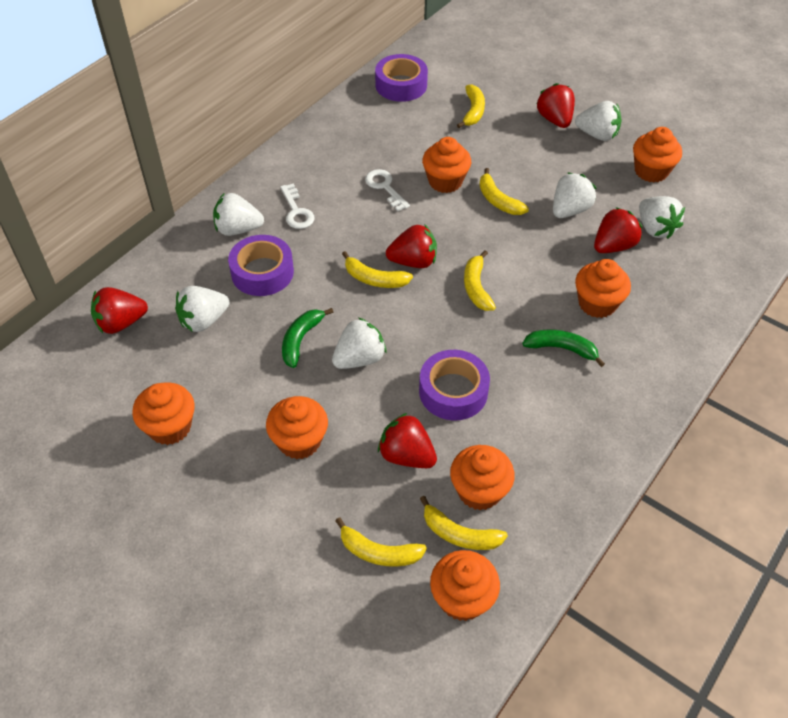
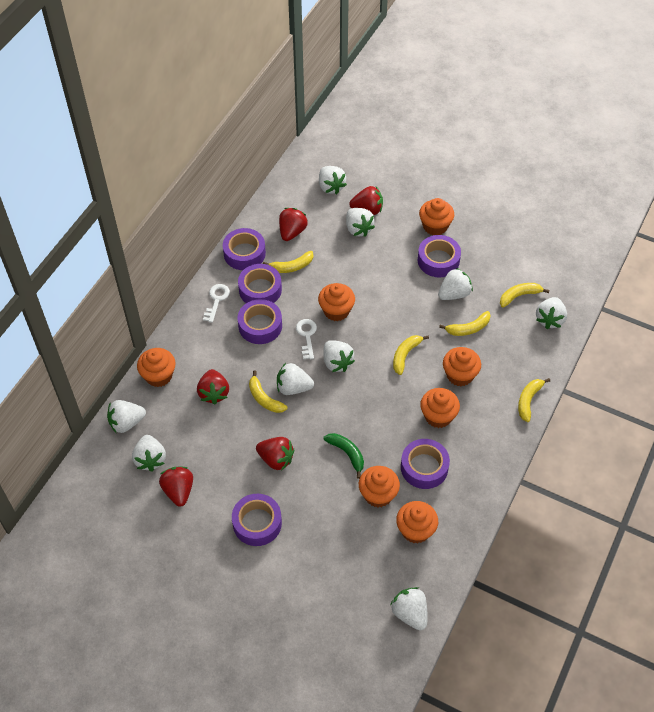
green banana: [282,308,333,368] [522,329,605,367] = 2 -> [323,433,364,479] = 1
purple tape: [228,235,294,296] [375,54,428,102] [419,350,490,421] = 3 -> [223,228,266,270] [232,494,282,546] [238,264,282,303] [238,299,282,344] [401,439,450,489] [418,235,461,277] = 6
white strawberry: [175,286,229,332] [213,193,264,236] [332,317,386,369] [553,172,596,218] [575,101,622,141] [639,196,685,239] = 6 -> [107,400,146,433] [132,435,166,472] [277,363,314,395] [319,166,347,194] [324,340,355,372] [346,208,375,237] [390,587,427,630] [438,268,473,300] [536,297,567,329] = 9

